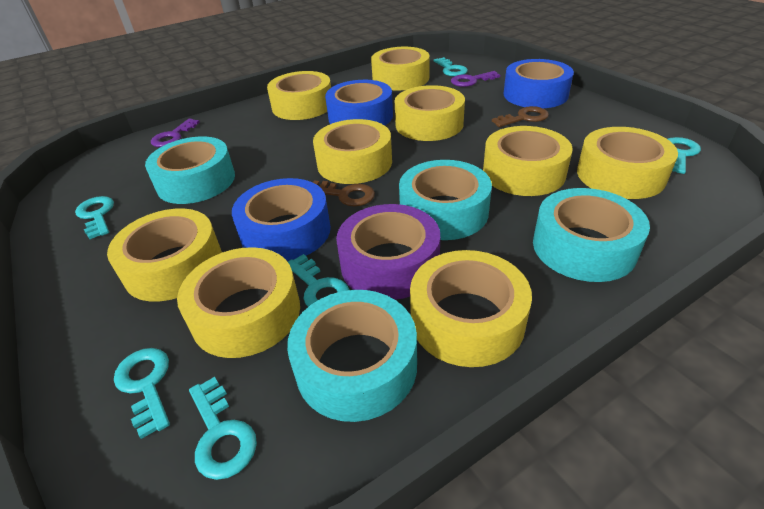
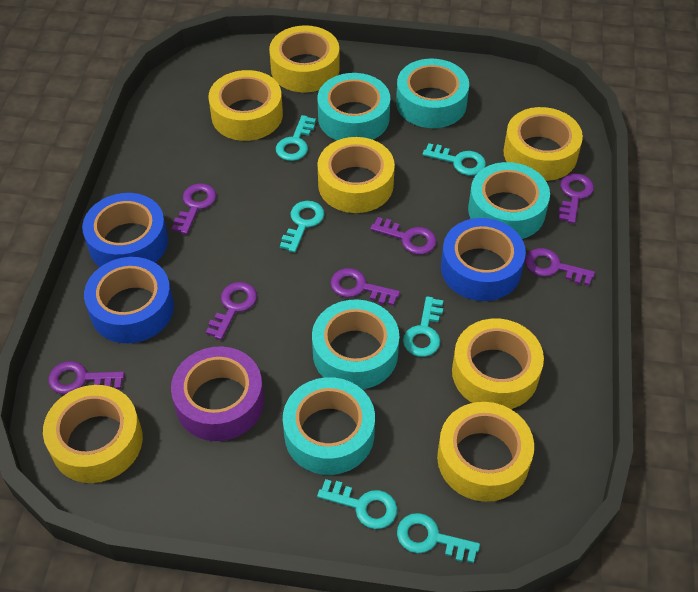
brown key: [313,180,375,206] [492,106,549,127] = 2 -> none = 0
purple key: [151,119,200,147] [451,71,500,87] = 2 -> [48,361,125,394] [172,183,216,234] [206,282,257,340] [330,268,400,306] [370,217,437,255] [525,248,595,286] [558,173,594,224] = 7
turquoise tape: [145,136,235,204] [287,290,417,422] [399,160,492,240] [533,188,650,282] = 4 -> [283,377,375,475] [312,299,400,390] [317,73,390,140] [396,59,469,128] [468,162,550,239] = 5
yellow tape: [107,209,222,302] [177,247,300,358] [267,71,331,120] [313,119,392,184] [371,47,430,91] [395,85,465,141] [410,250,532,367] [483,126,573,196] [577,127,678,199] = 9 -> [43,385,143,483] [208,70,283,141] [269,25,340,93] [317,137,395,213] [437,402,534,502] [452,319,544,409] [503,107,583,181] = 7

